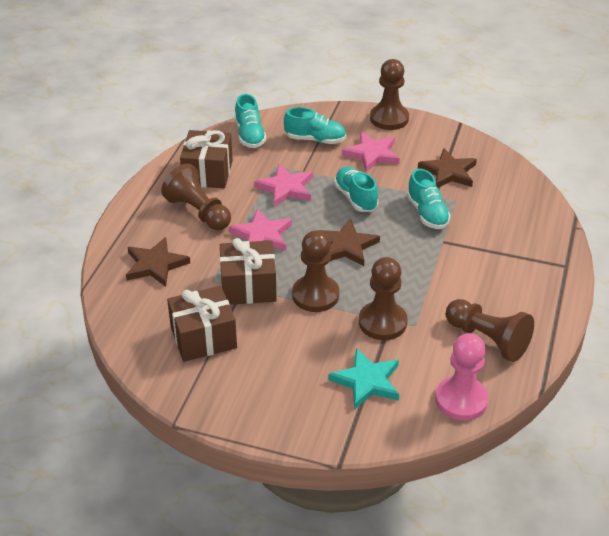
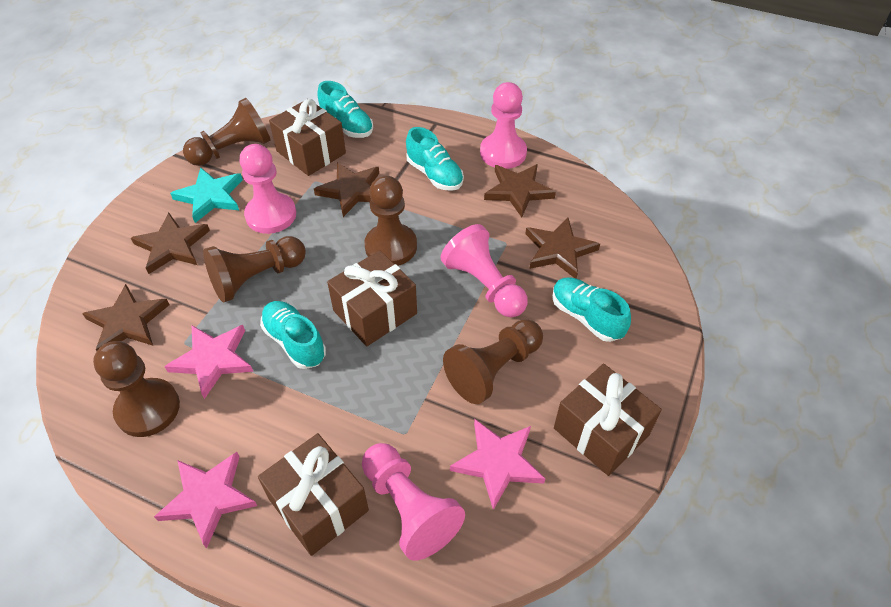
brown gift: [167,286,237,362] [180,130,233,188] [220,238,277,305] = 3 -> [258,433,369,556] [269,99,346,176] [327,250,417,346] [554,364,662,476] = 4
brown star: [126,237,190,287] [318,219,380,266] [418,148,477,188] = 3 -> [82,284,170,351] [131,213,210,274] [314,163,379,217] [484,164,556,217] [525,217,600,279] = 5
pink pawn: [435,333,489,421] = 1 -> [240,144,296,234] [362,443,465,561] [441,224,528,317] [480,82,527,169] = 4

